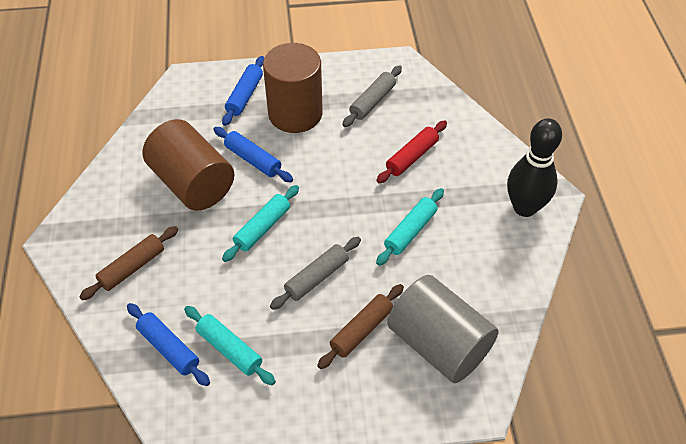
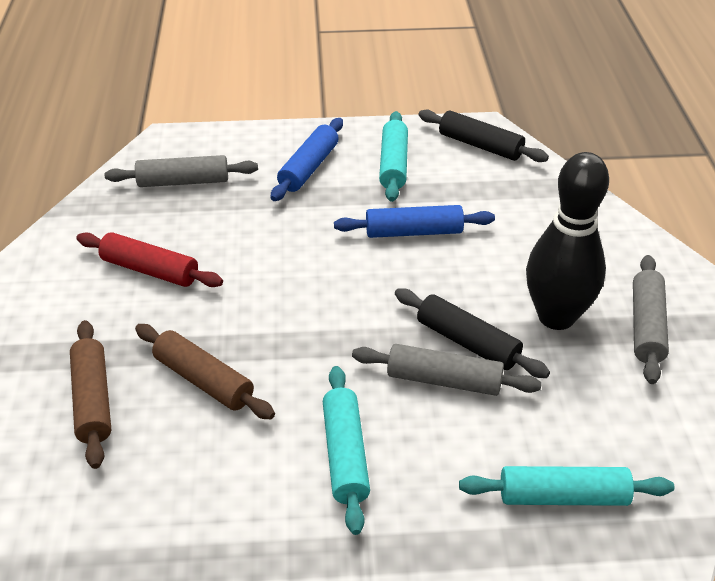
black rolling pin: none = 0 -> [395,288,550,378] [418,109,549,162] = 2
blue rolling pin: [127,303,210,386] [213,127,293,182] [222,56,264,126] = 3 -> [270,118,343,201] [334,205,495,238] = 2
brown cylinder: [142,119,234,211] [263,43,323,133] = 2 -> none = 0
grey cylinder: [387,275,499,383] = 1 -> none = 0
grey rolling pin: [270,237,361,310] [342,66,402,127] = 2 -> [105,155,258,187] [352,344,542,396] [633,255,669,384] = 3

